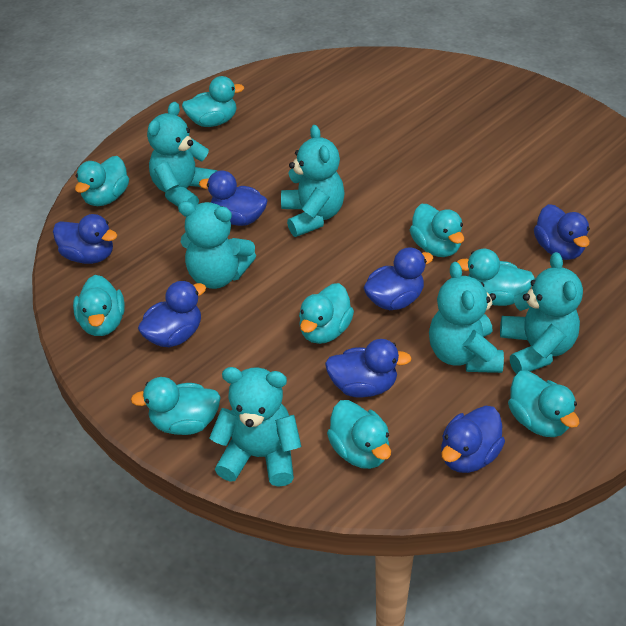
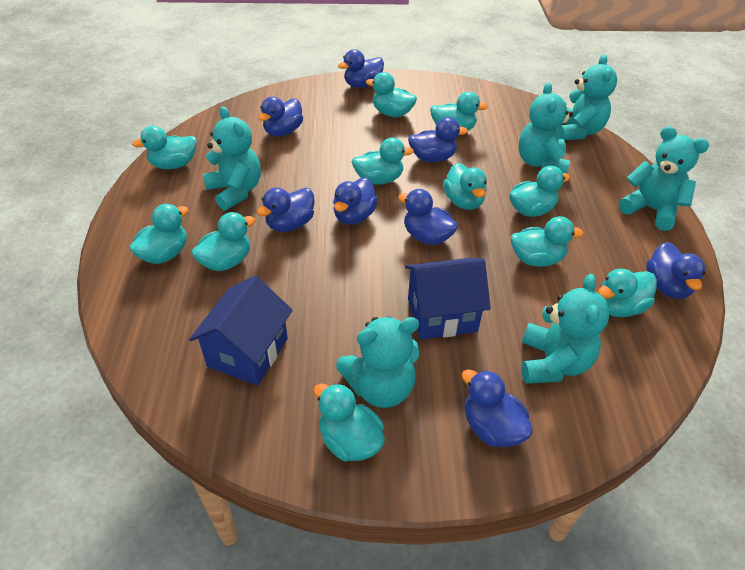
blue duck: [53,214,117,264] [138,281,206,347] [199,170,268,226] [325,339,412,398] [364,247,433,310] [441,406,505,473] [534,204,590,260] = 7 -> [257,187,315,232] [258,97,303,136] [333,177,378,225] [338,49,384,88] [398,189,458,245] [408,117,468,162] [461,369,533,447] [646,242,705,299] = 8
blue house: none = 0 -> [189,276,293,385] [405,258,491,340] = 2
turquoise duck: [73,275,125,336] [75,156,129,206] [131,377,221,435] [182,76,244,127] [299,283,354,344] [327,400,391,469] [409,204,464,257] [457,249,535,306] [508,370,580,437] = 9 -> [129,204,189,264] [132,126,197,169] [191,212,255,271] [313,383,385,461] [352,137,414,185] [366,72,417,117] [430,92,488,131] [443,163,487,210] [509,166,570,217] [511,216,584,267] [598,269,657,317] = 11

